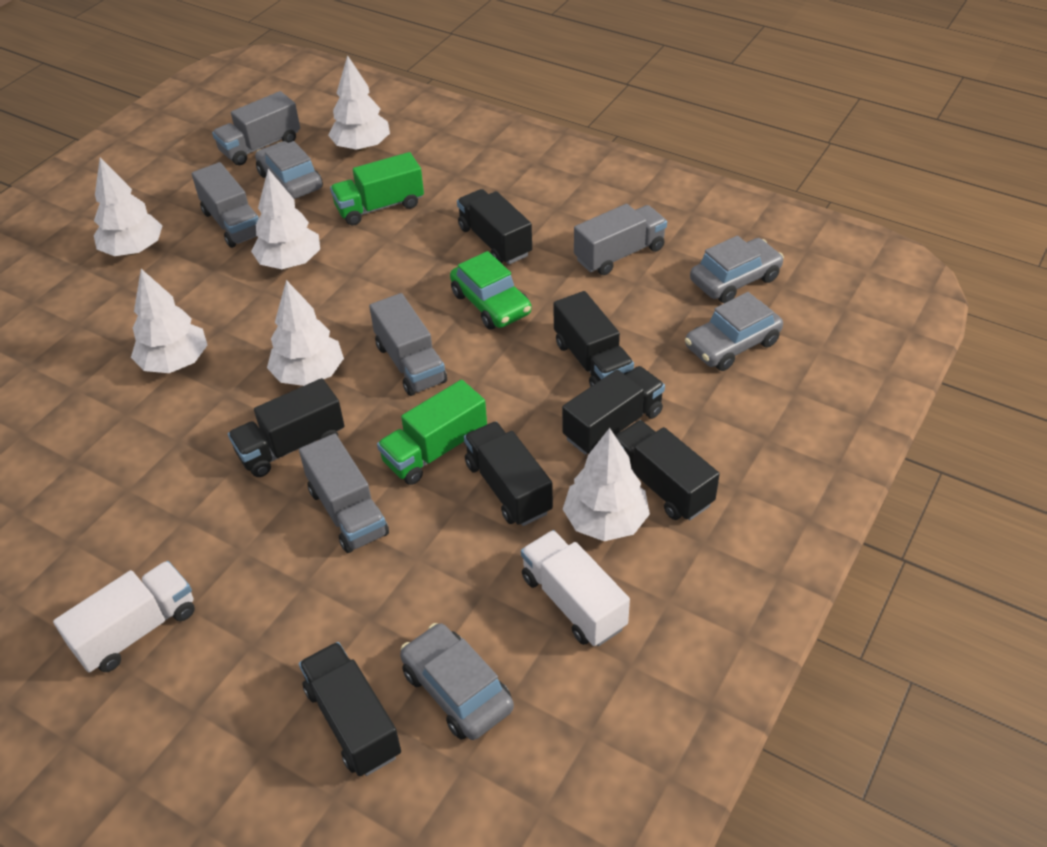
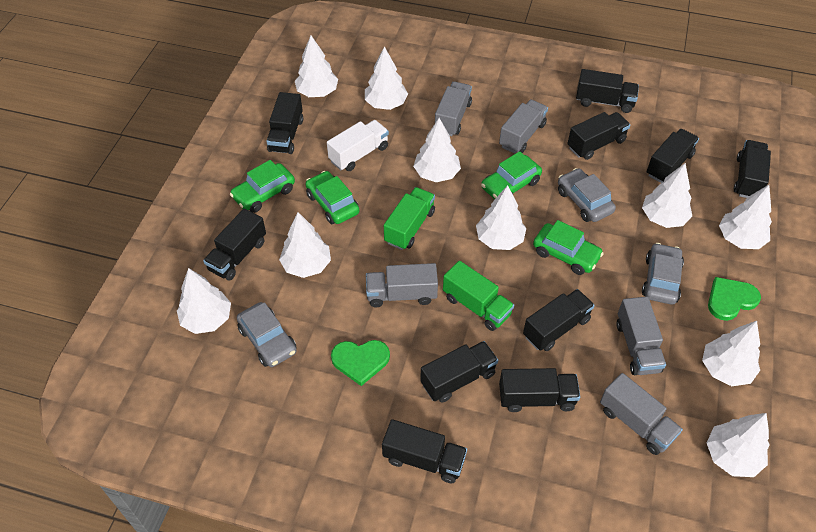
black truck: [228,378,344,477] [299,642,401,776] [457,189,532,264] [464,421,553,526] [553,291,634,387] [562,366,665,455] [616,420,720,521] = 7 -> [203,209,266,281] [266,92,303,154] [382,419,467,483] [420,341,498,402] [499,368,580,412] [523,289,595,351] [568,112,630,160] [576,69,639,113] [646,129,699,183] [734,140,771,198] = 10
green car: [450,251,531,330] = 1 -> [230,160,295,213] [306,171,359,224] [481,151,542,199] [533,220,604,275] = 4
green heart: none = 0 -> [331,340,390,386] [708,277,761,321] = 2
grey car: [255,141,323,199] [400,623,514,740] [685,292,783,371] [690,236,784,303] = 4 -> [237,302,297,367] [558,168,616,222] [642,243,684,305] = 3
white tree: [94,157,162,256] [131,269,207,373] [251,169,320,269] [267,280,344,386] [328,55,390,151] [563,428,650,541] = 6 -> [177,268,231,334] [279,212,331,278] [295,35,338,97] [365,46,408,110] [413,118,461,182] [476,185,526,250] [642,163,692,228] [702,321,760,386] [707,413,769,477] [719,185,772,249] = 10
white truck: [53,561,195,672] [521,530,630,646] = 2 -> [327,120,389,171] = 1

